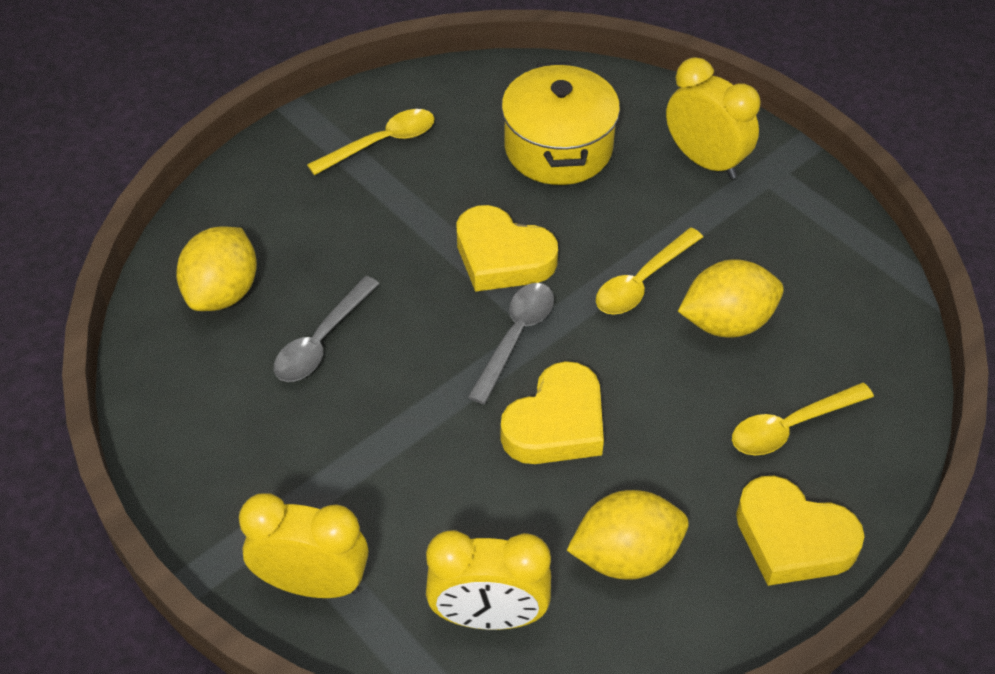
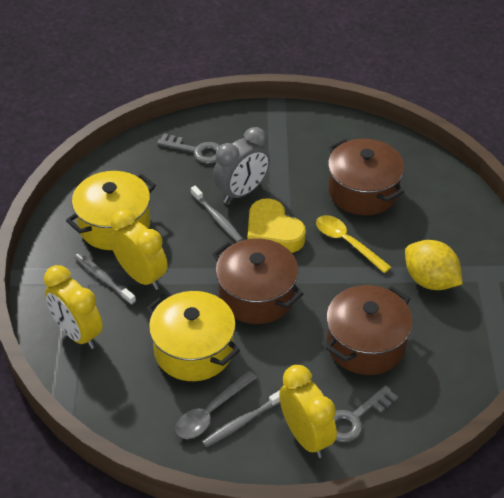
brown pot: none = 0 -> [212,238,303,324] [326,285,413,375] [328,139,404,215] = 3
grey clock: none = 0 -> [213,127,270,203] = 1
grey key: none = 0 -> [157,134,220,164] [334,385,398,442] = 2
grey spoon: [274,276,379,382] [468,283,554,404] = 2 -> [175,371,257,439] = 1
grey toothbrush: none = 0 -> [75,253,136,305] [191,186,243,242] [202,390,280,447] = 3
yellow heart: [456,205,558,292] [501,361,604,464] [736,476,865,586] = 3 -> [247,198,306,253] = 1
yellow lemon: [176,226,257,311] [567,490,689,580] [678,259,784,338] = 3 -> [405,240,463,290] = 1
yellow pot: [501,62,620,185] = 1 -> [66,171,156,250] [147,291,240,381] = 2
yellow spoon: [307,109,435,175] [596,228,703,315] [732,383,874,455] = 3 -> [316,215,392,273] = 1

